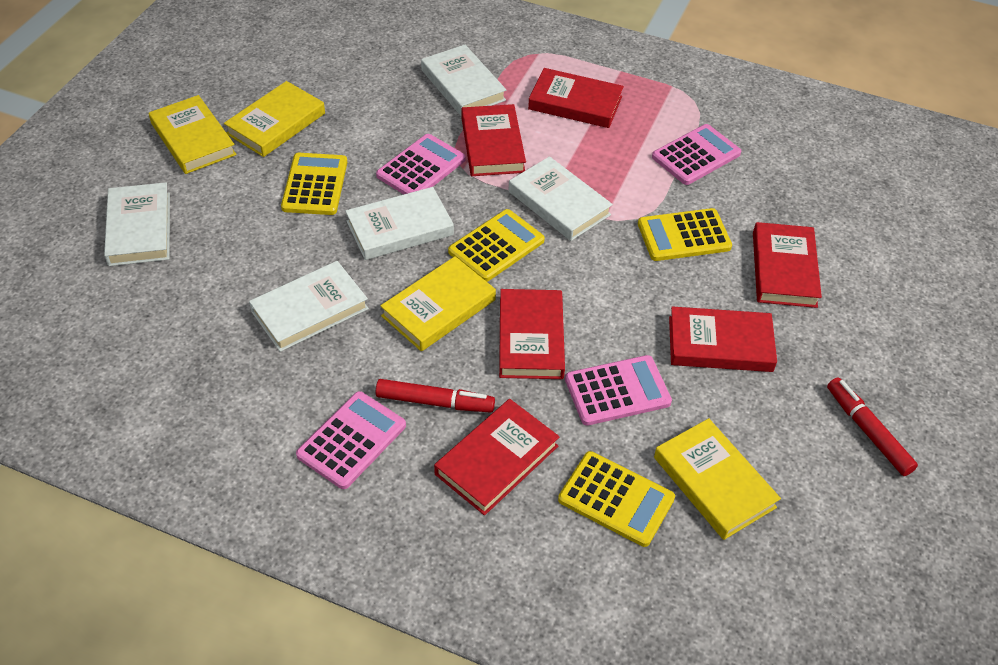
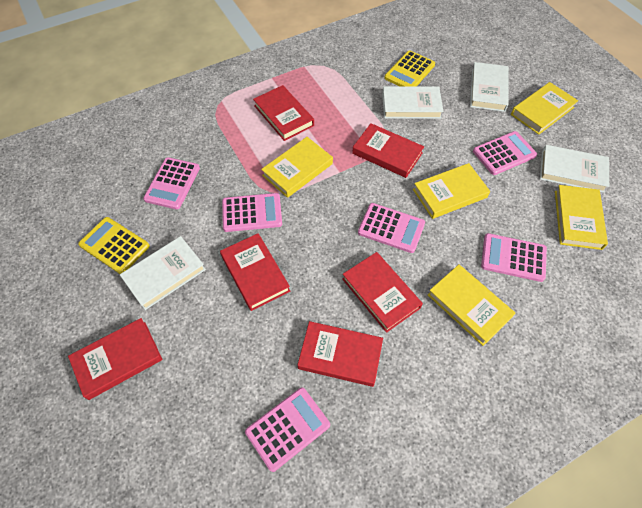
pink calculator: [296,391,406,489] [376,134,466,194] [565,355,672,425] [652,124,741,185] = 4 -> [143,157,200,209] [222,193,282,232] [245,387,330,472] [358,203,425,253] [473,131,537,175] [481,233,547,282] = 6
red marker: [376,379,495,412] [827,378,918,476] = 2 -> none = 0
white book: [104,182,170,266] [249,261,369,352] [345,187,454,260] [421,45,506,116] [509,156,613,241] = 5 -> [120,236,206,310] [382,86,443,119] [470,62,509,112] [540,145,609,193] = 4
yellow book: [149,95,237,174] [224,81,325,157] [380,256,496,352] [654,418,781,540] = 4 -> [261,137,333,198] [413,163,490,219] [428,265,516,346] [511,82,578,135] [555,185,608,250] = 5
yellow calculator: [281,153,347,215] [448,209,545,282] [558,451,675,547] [638,208,732,261] = 4 -> [78,217,150,274] [384,50,435,86] = 2

